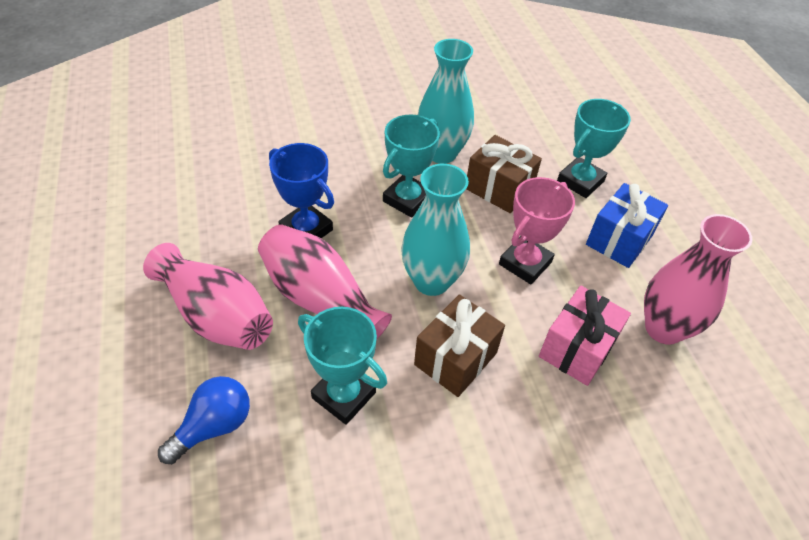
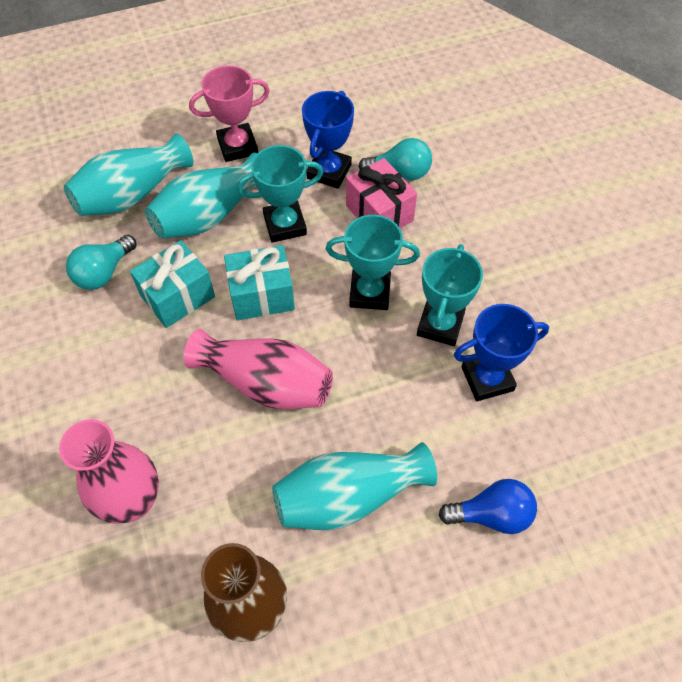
blue gift: [586,183,668,268] = 1 -> none = 0
blue trophy: [269,143,334,238] = 1 -> [302,91,354,189] [454,304,549,401] = 2
brown gift: [414,294,505,397] [466,135,542,213] = 2 -> none = 0
brown vase: none = 0 -> [201,543,287,642] = 1
pink vase: [143,243,273,350] [258,224,392,340] [644,214,753,345] = 3 -> [59,419,159,524] [184,329,333,409] = 2
turquoise gift: none = 0 -> [130,240,215,328] [224,245,295,320] = 2
turquoise light bulb: none = 0 -> [66,235,136,290] [358,138,432,181] = 2
turquoise vase: [401,164,470,296] [418,39,474,164] = 2 -> [64,134,193,216] [145,153,257,239] [272,442,437,530] = 3

